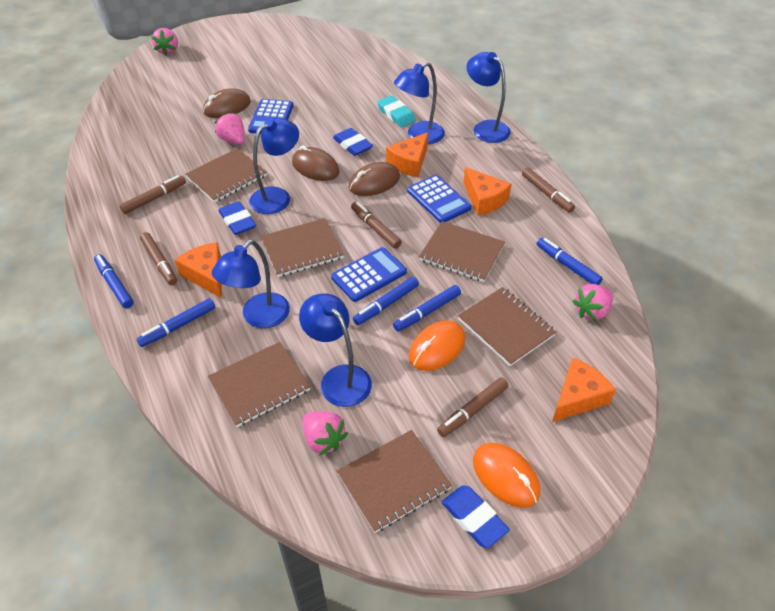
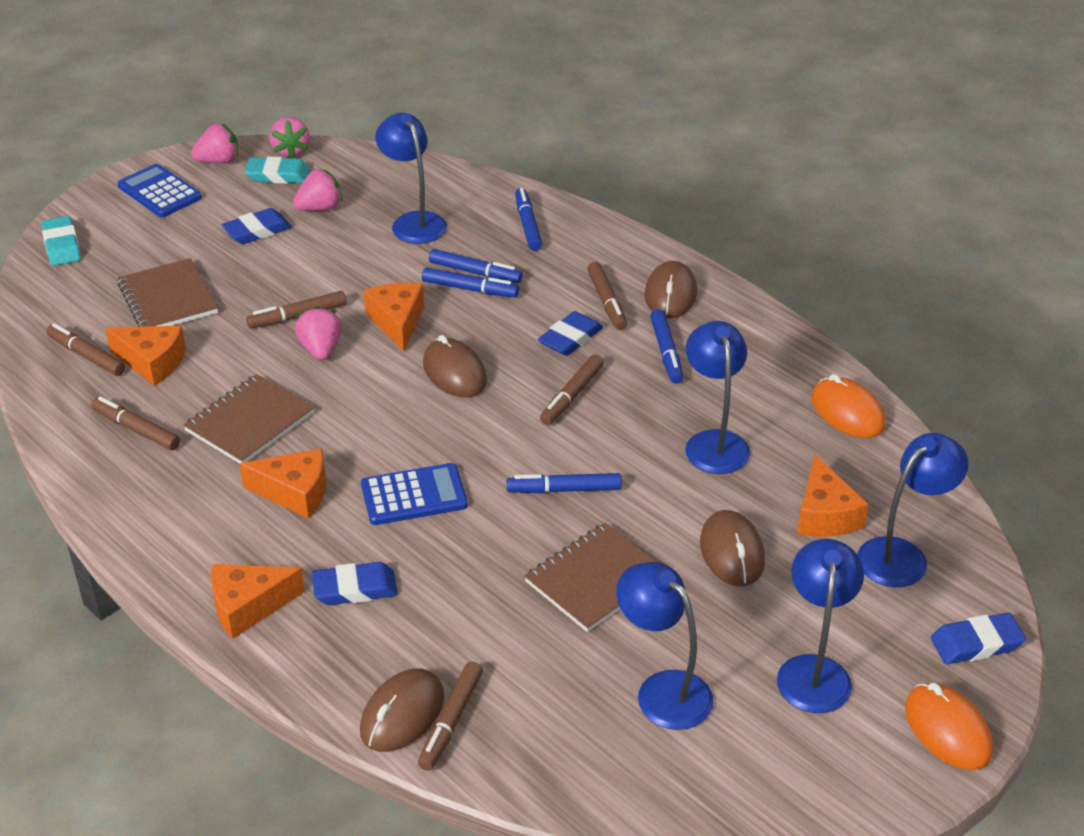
blue calculator: [248,99,293,134] [331,247,407,302] [407,175,471,223] = 3 -> [117,164,202,217] [361,463,468,525] = 2
blue eraser: [219,201,256,235] [333,128,373,156] [442,485,510,548] = 3 -> [222,208,292,244] [311,562,398,605] [538,311,603,356] [931,613,1026,664] = 4
brown marker: [120,175,186,214] [140,232,177,285] [351,202,402,249] [437,377,508,437] [522,167,575,212] = 5 -> [46,323,125,376] [91,396,180,450] [246,291,346,329] [418,661,483,771] [540,354,604,425] [587,262,627,330] = 6
brown mouse: [203,88,251,118] [292,145,340,181] [349,162,400,196] = 3 -> [360,668,444,752] [423,335,487,397] [645,261,697,318] [700,510,765,586] = 4
brown notebook: [185,148,267,203] [208,342,311,427] [260,218,344,277] [337,430,452,533] [419,221,505,282] [458,287,556,366] = 6 -> [117,258,218,327] [183,374,315,464] [524,523,657,632] = 3
orange cheese: [175,242,222,298] [386,132,428,177] [463,167,511,215] [552,358,616,422] = 4 -> [105,326,186,386] [211,564,305,639] [239,448,326,519] [364,283,425,351] [797,455,869,537] = 5
turquoise eraser: [377,96,416,127] = 1 -> [41,216,81,266] [245,157,310,184] = 2

